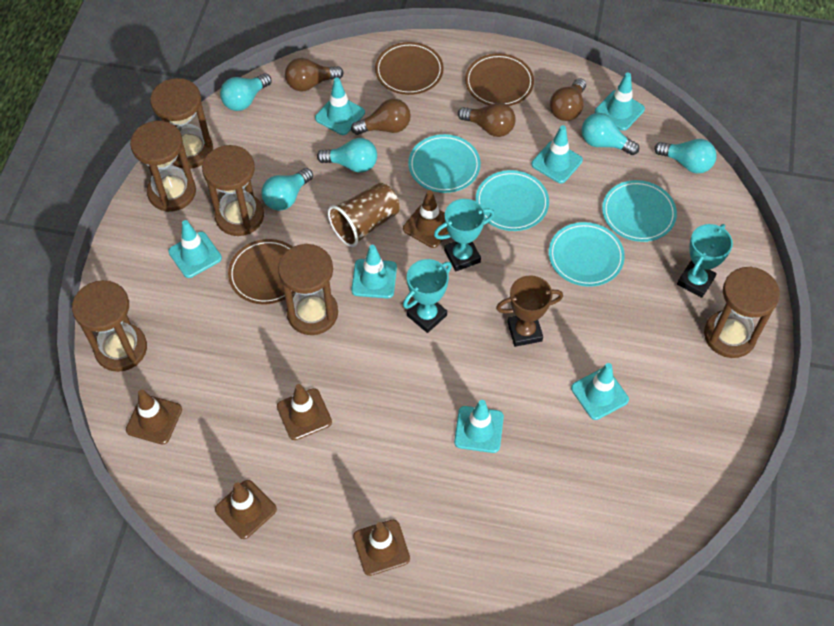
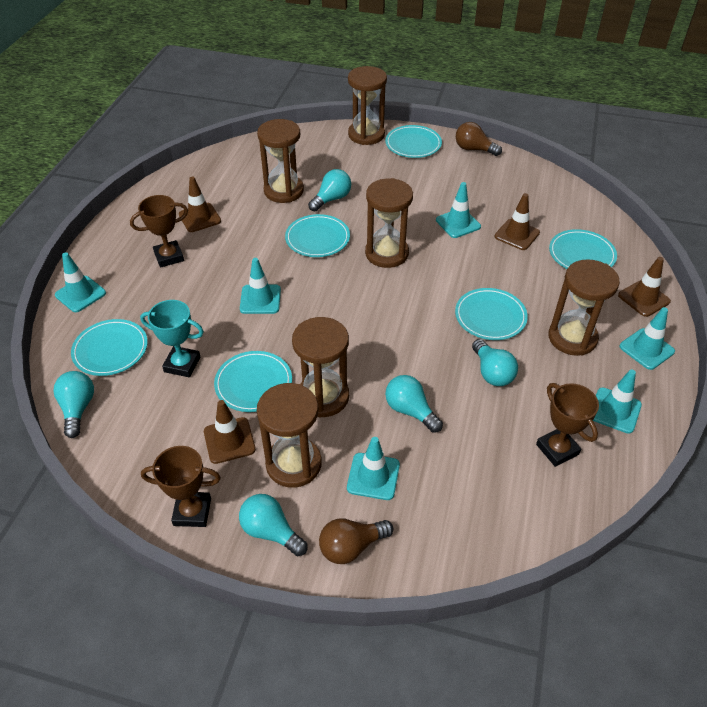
brown cup: [328,183,400,247] = 1 -> none = 0
brown light bulb: [285,58,344,91] [351,99,411,135] [458,103,515,137] [550,78,586,121] = 4 -> [319,519,393,564] [456,122,502,156] = 2
brown plate: [228,239,295,304] [375,42,444,95] [465,53,534,106] = 3 -> none = 0
brown traffic cone: [126,390,182,445] [215,480,277,539] [277,384,332,440] [353,519,410,576] [403,190,448,248] = 5 -> [179,177,221,232] [204,400,256,464] [495,193,540,250] [618,257,671,317] = 4
brown trophy: [496,275,563,347] = 1 -> [130,195,188,268] [141,446,221,527] [536,383,599,467] = 3
turquoise plate: [408,134,481,193] [476,170,549,231] [549,222,625,287] [602,180,677,242] = 4 -> [71,319,148,376] [214,351,292,412] [285,214,350,257] [385,125,442,158] [455,288,528,340] [549,229,617,269] = 6
turquoise traffic cone: [168,220,222,278] [315,77,365,135] [351,245,397,298] [454,400,504,453] [531,125,583,184] [571,363,629,420] [595,73,645,131] = 7 -> [55,252,106,312] [240,258,281,314] [347,437,400,500] [436,182,481,238] [593,369,642,434] [619,307,675,370] = 6
turquoise trophy: [403,259,452,333] [434,199,495,272] [677,224,733,298] = 3 -> [140,300,204,377] = 1

